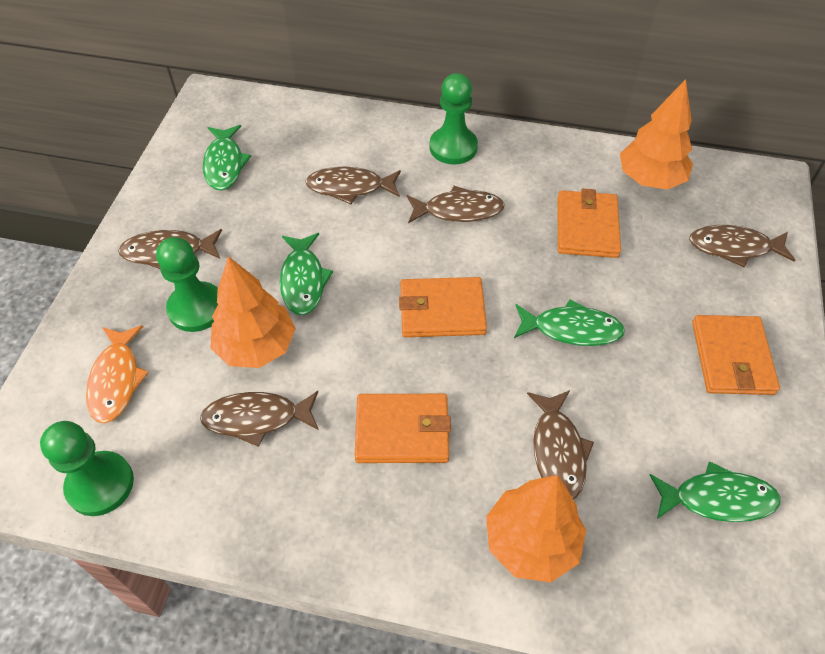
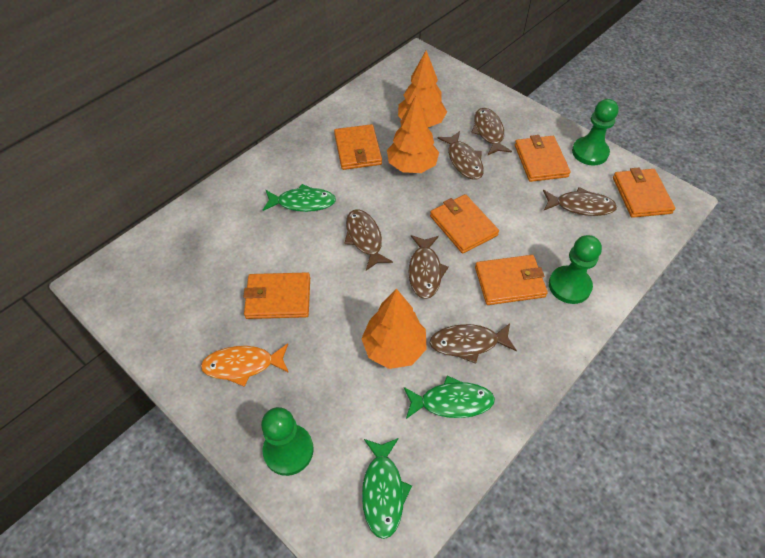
green fish: [203,125,251,190] [280,233,333,315] [514,299,625,346] [650,461,781,522] = 4 -> [263,184,336,212] [362,438,412,539] [404,376,495,419] = 3
orange wallet: [355,394,451,463] [399,277,487,337] [557,189,621,258] [692,315,780,395] = 4 -> [243,272,310,319] [334,124,382,170] [430,194,499,254] [475,255,548,305] [515,135,571,182] [613,168,675,218] = 6

